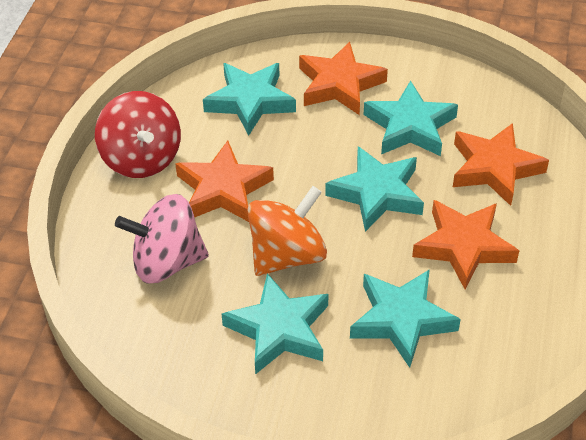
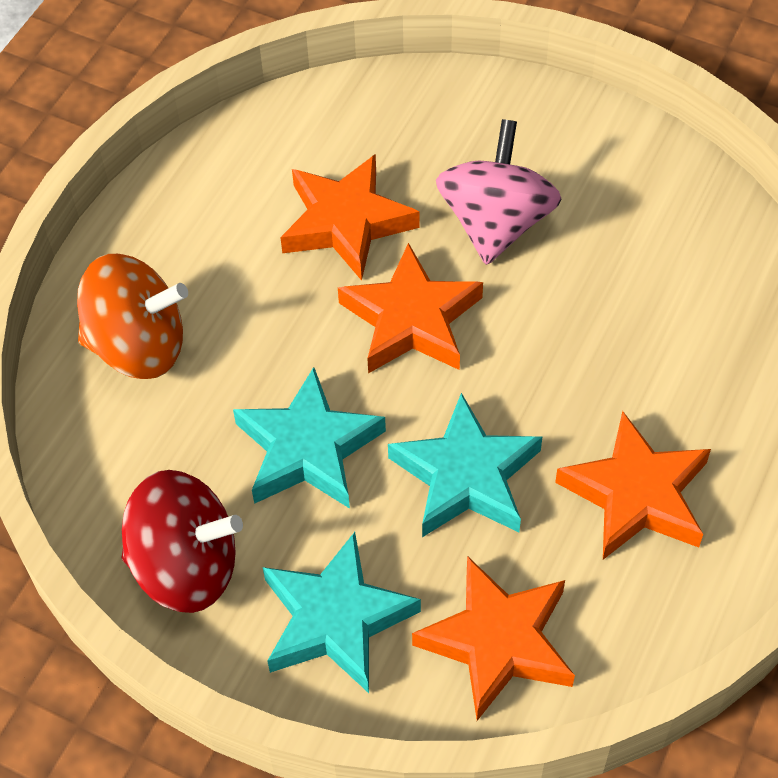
turquoise star: [203,63,296,136] [222,273,329,374] [325,146,424,232] [350,269,461,368] [364,80,458,156] = 5 -> [233,367,386,509] [263,532,421,693] [388,393,542,537] = 3

